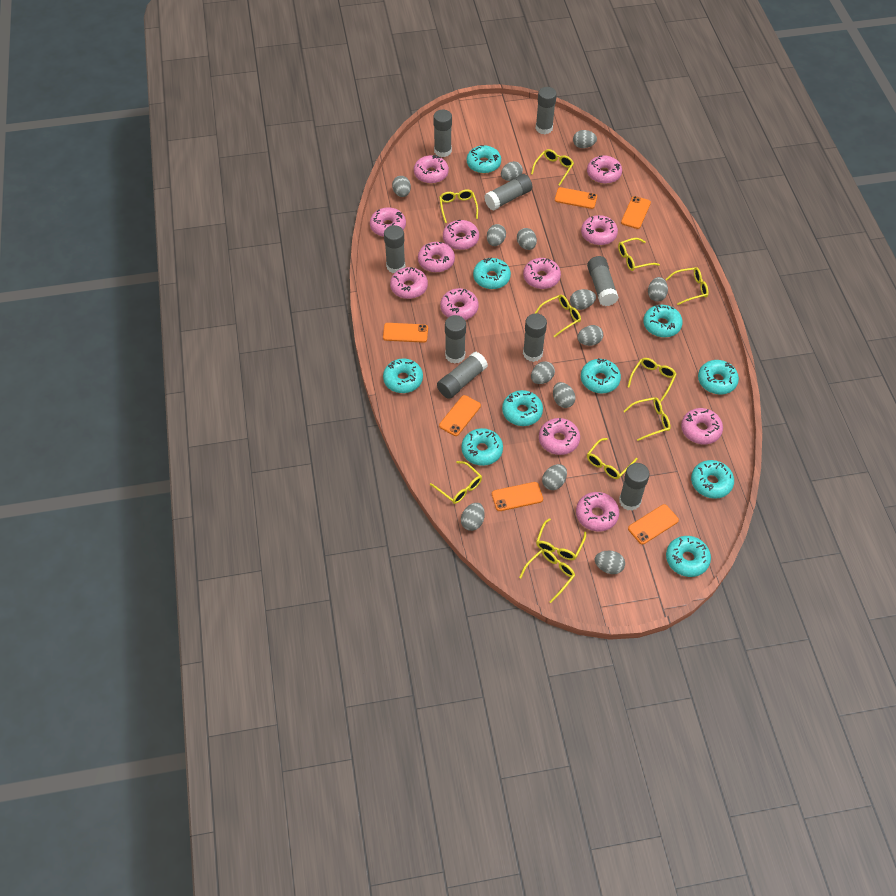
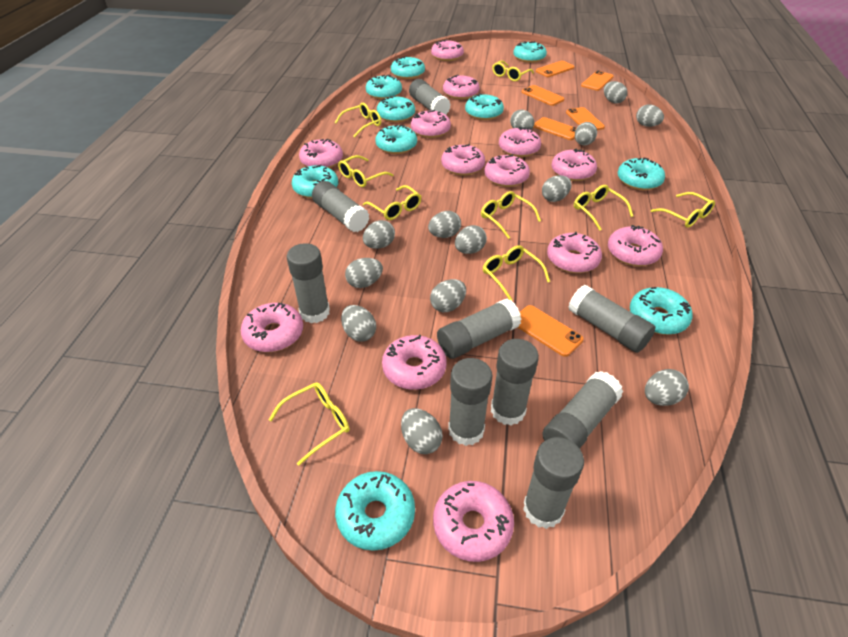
pink donut: [370,207,406,237] [390,267,428,299] [414,155,449,184] [418,242,455,273] [440,288,479,320] [443,220,479,250] [523,258,561,289] [539,418,580,455] [576,492,619,532] [581,215,618,245] [587,156,622,184] [681,408,723,444] = 12 -> [241,303,303,352] [299,139,343,168] [382,335,447,390] [411,109,451,138] [431,40,464,61] [433,481,514,562] [441,144,485,175] [443,75,480,99] [484,154,530,187] [499,127,541,157] [547,232,602,273] [552,149,597,181] [608,225,663,266] = 13
yellow glasses: [430,461,482,504] [439,189,478,223] [519,549,575,603] [531,149,574,186] [535,295,581,337] [536,518,586,560] [587,438,638,479] [618,238,660,271] [624,397,670,441] [627,358,677,402] [666,267,709,305] = 11 -> [269,382,350,466] [335,103,381,138] [338,155,393,187] [363,185,421,220] [481,191,541,239] [483,245,550,301] [492,60,534,81] [574,185,633,231] [651,192,715,228] = 9

